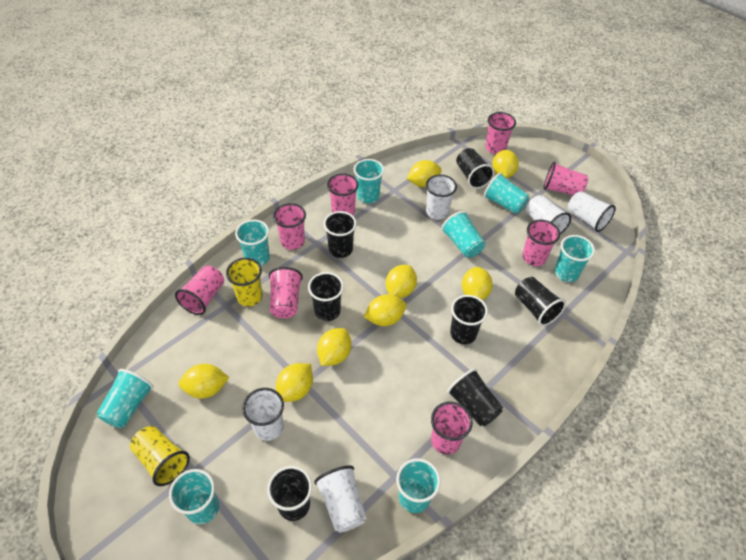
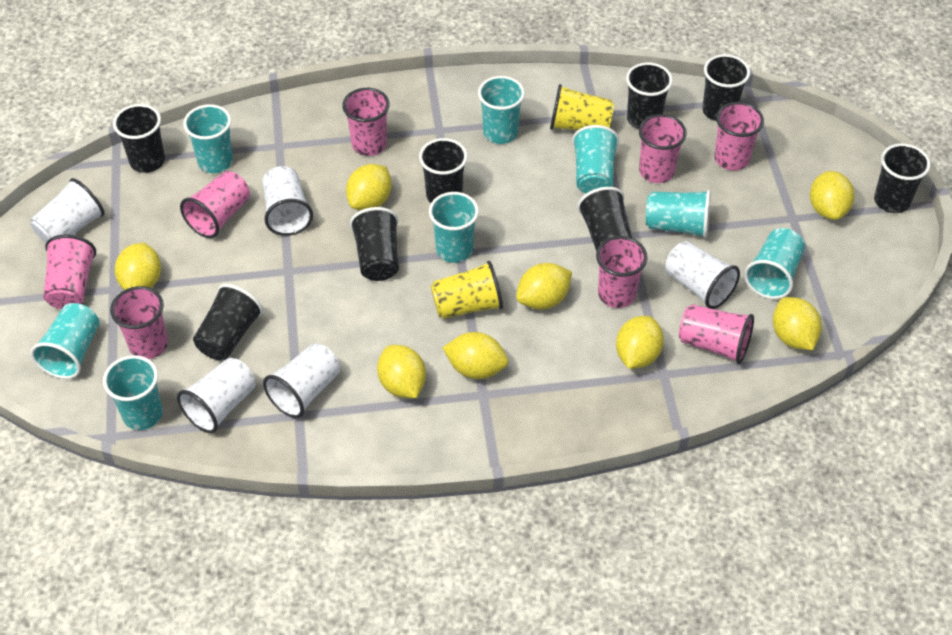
black cup: [267,466,312,521] [308,272,344,321] [323,211,357,258] [447,368,503,427] [450,295,488,344] [456,148,495,189] [515,277,566,326] = 7 -> [113,104,165,173] [193,284,263,360] [350,207,399,281] [419,138,468,203] [577,187,632,252] [626,62,673,129] [702,54,750,121] [874,143,931,213] = 8

